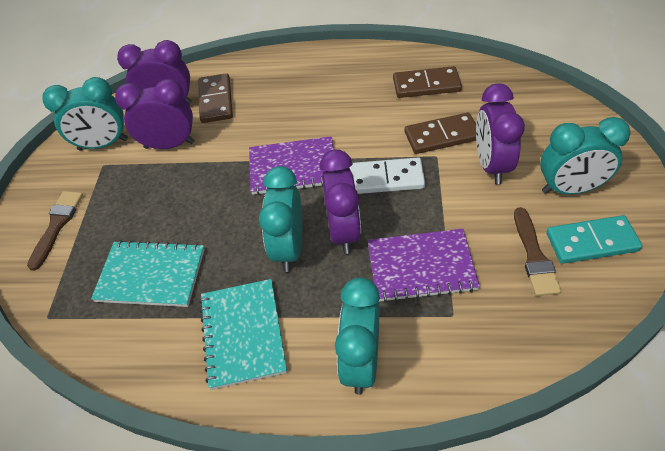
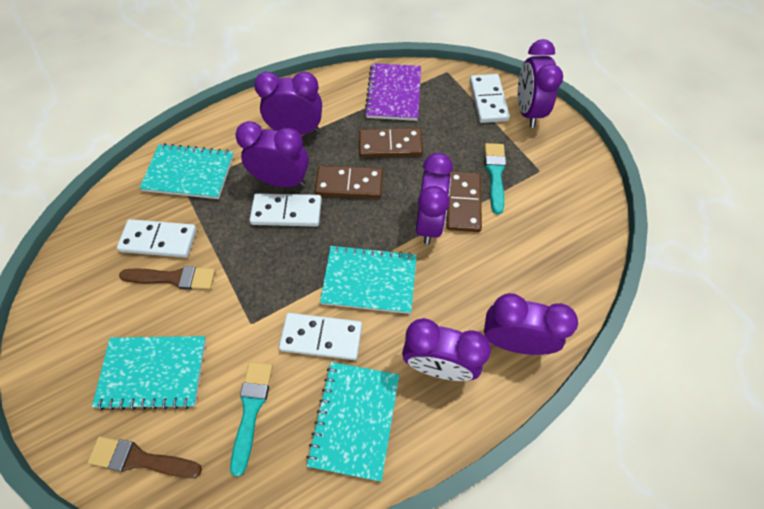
purple clock: [115,79,194,149] [117,40,192,105] [320,149,361,254] [476,83,525,184] = 4 -> [235,121,309,187] [254,72,322,135] [402,318,491,381] [416,153,453,245] [484,293,578,355] [518,39,563,128] = 6
purple notebook: [249,136,334,195] [367,229,480,302] = 2 -> [364,63,421,121] = 1
turquoise brush: none = 0 -> [230,362,273,476] [485,143,506,214] = 2
turquoise clock: [43,77,128,150] [259,166,303,272] [335,277,380,394] [540,117,630,195] = 4 -> none = 0
turquoise domino: [546,215,642,264] = 1 -> none = 0
turquoise notebook: [91,240,204,307] [199,279,287,390] = 2 -> [92,336,206,411] [139,143,234,199] [306,362,399,482] [320,245,417,314] = 4
white domino: [349,158,425,194] = 1 -> [117,219,197,258] [250,193,322,227] [279,313,362,360] [470,74,510,123] = 4

